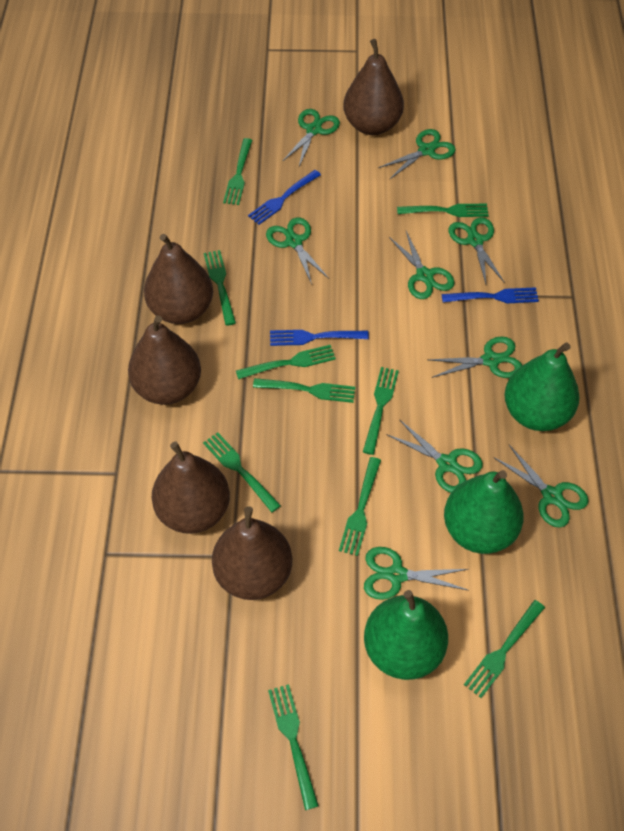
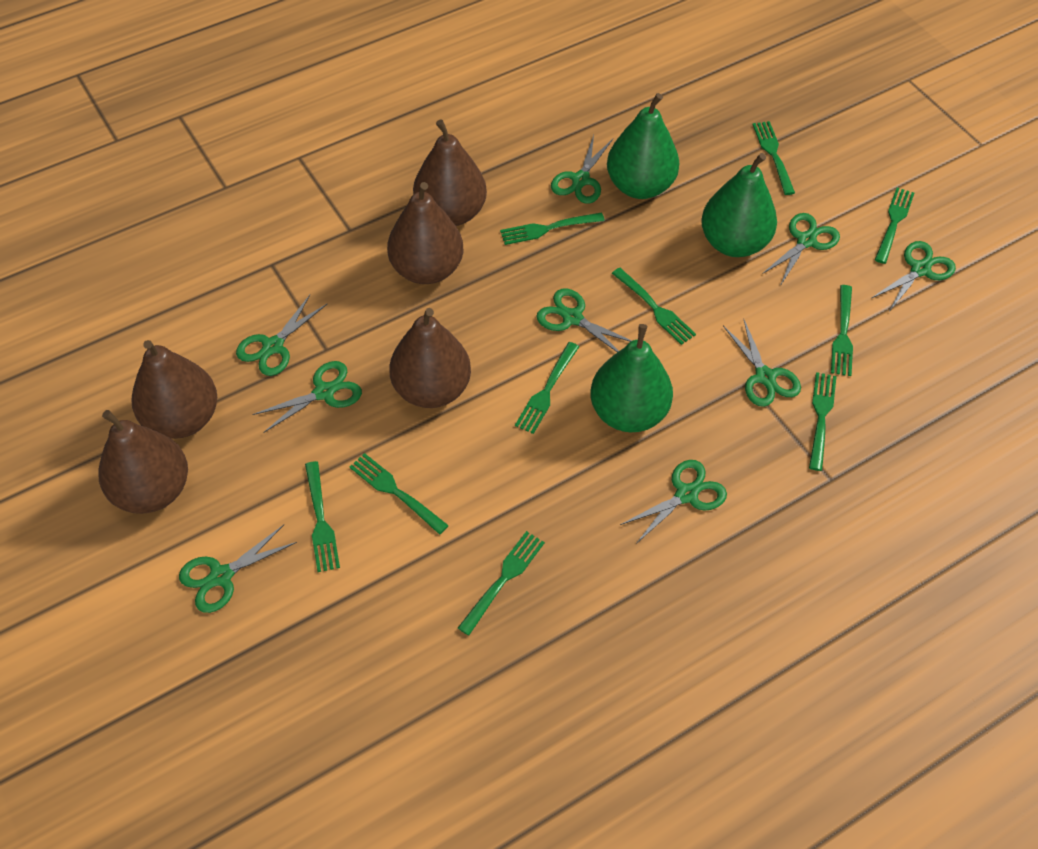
blue fork: [248,170,321,225] [270,330,369,346] [442,287,539,303] = 3 -> none = 0

